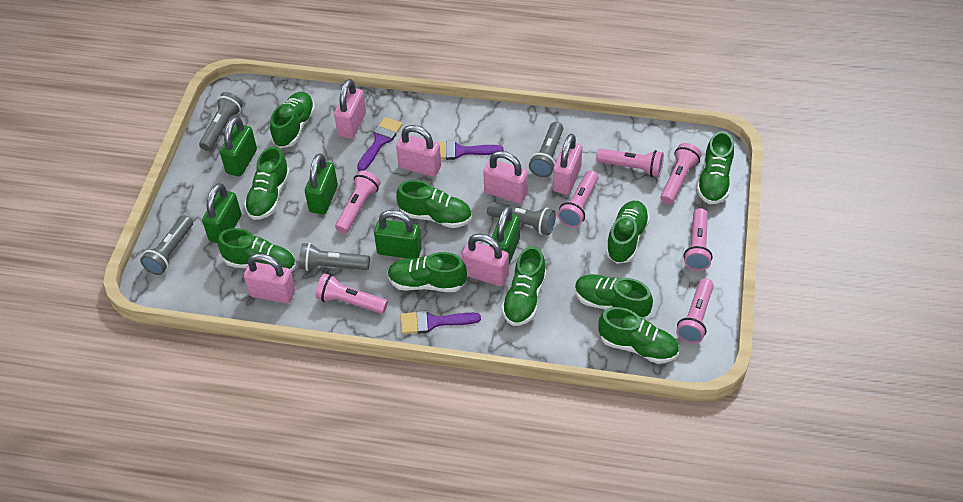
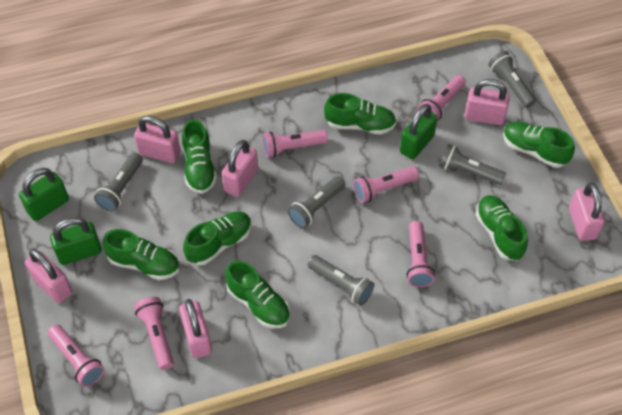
green padlock: [202,183,241,243] [220,116,257,177] [305,153,338,214] [374,210,422,259] [489,206,520,265] = 5 -> [19,168,69,221] [50,217,102,265] [400,104,437,159] = 3
green shoe: [218,228,296,272] [244,147,290,220] [270,92,315,148] [387,252,467,292] [396,180,472,228] [502,246,547,326] [575,274,653,319] [598,307,679,364] [606,201,650,264] [697,131,734,204] = 10 -> [102,229,180,280] [182,119,217,194] [183,211,252,265] [225,260,290,328] [324,93,396,135] [475,195,528,261] [503,122,575,168] = 7
pink flashlight: [315,273,388,314] [335,170,380,234] [558,170,598,227] [596,148,664,177] [660,143,701,205] [676,278,714,343] [684,208,713,271] = 7 -> [48,324,105,387] [134,297,174,370] [263,130,328,158] [353,167,419,203] [406,221,435,287] [417,75,466,121] = 6
purple brush: [357,117,403,171] [400,310,481,334] [437,141,504,160] = 3 -> none = 0

